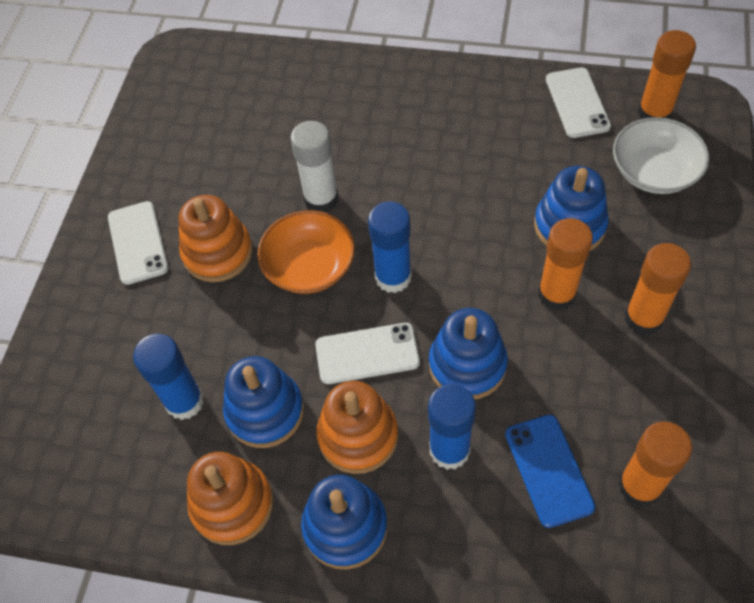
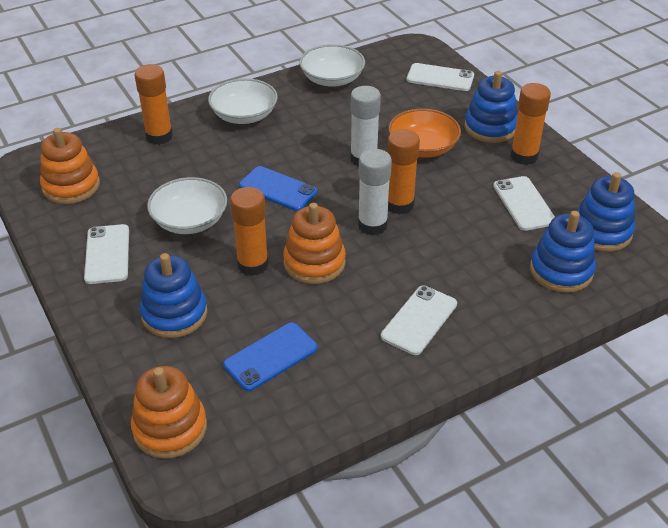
blue glue stick: [133,334,204,420] [368,202,412,293] [428,384,476,470] = 3 -> none = 0
blue phone: [505,414,595,528] = 1 -> [223,323,318,391] [239,166,318,211] = 2
white bowl: [613,117,709,194] = 1 -> [147,177,227,234] [208,78,278,124] [299,44,365,87] = 3
white glue stick: [291,121,338,212] = 1 -> [350,86,381,167] [358,149,392,235] = 2
white phone: [108,201,168,285] [315,323,420,384] [546,67,611,138] = 3 -> [84,224,129,284] [381,286,457,355] [407,63,474,91] [493,176,555,231] = 4

